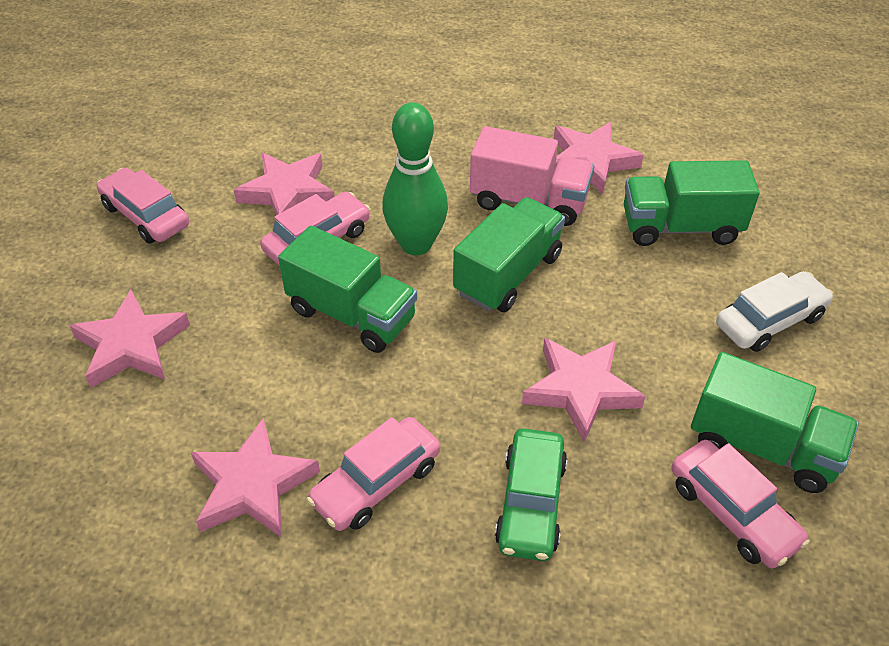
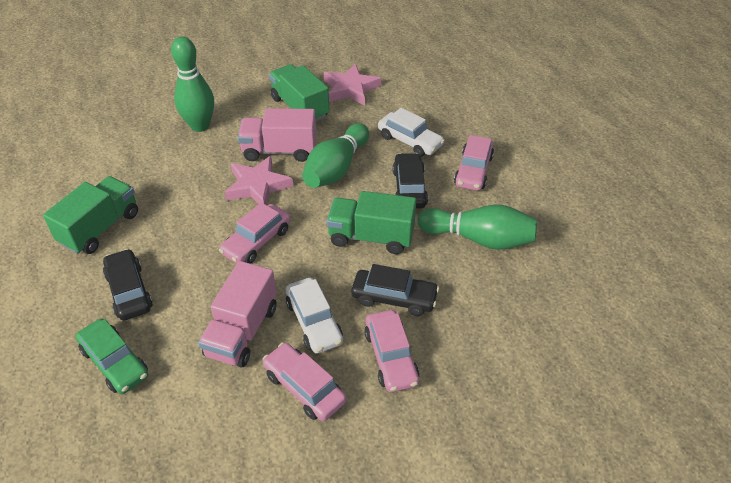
black car: none = 0 -> [103,249,153,321] [351,264,439,316] [392,153,428,208] = 3
green bowling pin: [382,102,448,255] = 1 -> [171,36,214,132] [302,123,369,188] [418,205,537,250] = 3
green truck: [278,226,417,353] [453,197,565,312] [624,160,760,246] [691,352,859,493] = 4 -> [43,176,138,254] [269,64,330,121] [327,191,416,254] = 3
pink star: [69,290,190,388] [191,418,320,538] [234,153,335,215] [522,338,646,442] [554,122,644,194] = 5 -> [225,156,293,205] [324,63,381,106] = 2
pink truck: [470,126,594,226] = 1 -> [198,261,277,367] [238,108,316,162] = 2
white car: [716,271,834,352] = 1 -> [286,278,343,354] [378,108,445,157] = 2

